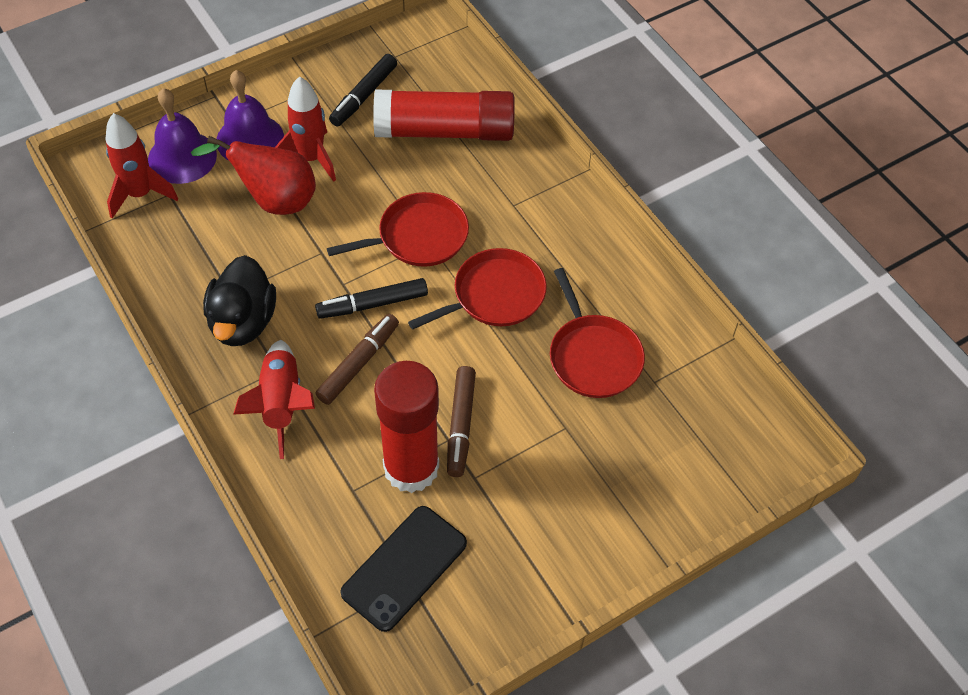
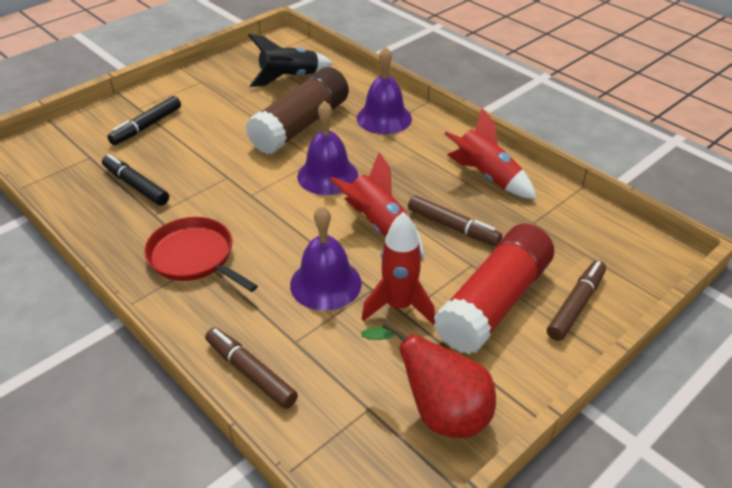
black duck: [203,255,276,346] = 1 -> none = 0
black phone: [341,506,467,632] = 1 -> none = 0
black rocket: none = 0 -> [248,34,333,87] = 1
brown glue stick: none = 0 -> [245,67,349,154] = 1
brown marker: [315,314,399,405] [447,366,476,477] = 2 -> [205,327,298,409] [408,195,502,246] [547,260,606,341] = 3
purple bell: [148,88,217,184] [217,70,284,161] = 2 -> [290,206,362,311] [297,101,358,195] [357,46,412,134] = 3
red glue stick: [373,90,515,141] [374,361,439,493] = 2 -> [434,224,554,354] = 1
red pan: [327,192,469,267] [408,248,547,330] [550,268,645,398] = 3 -> [144,217,258,292] = 1

